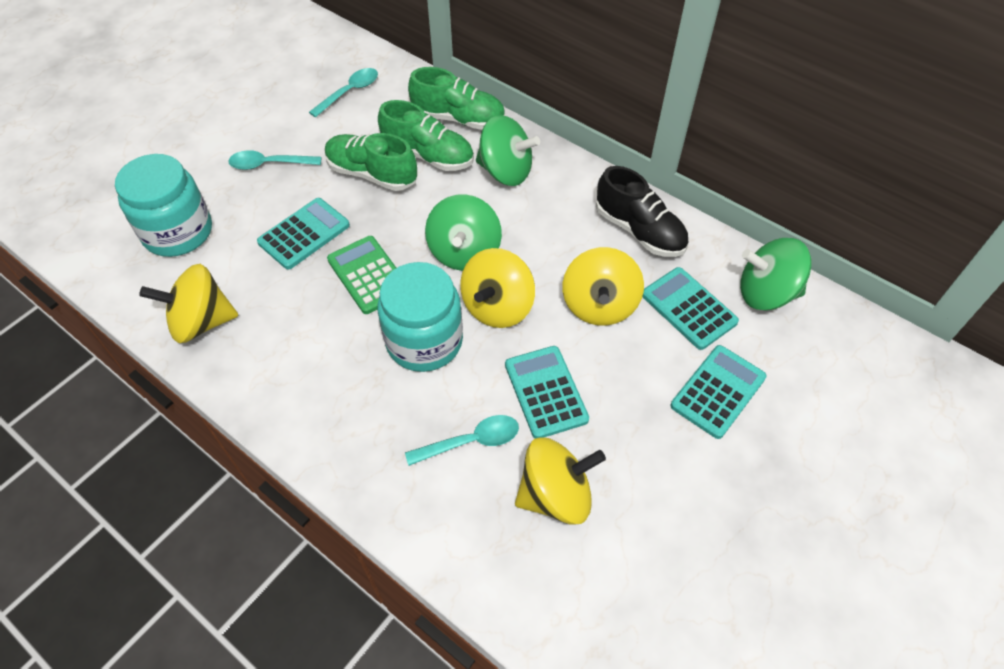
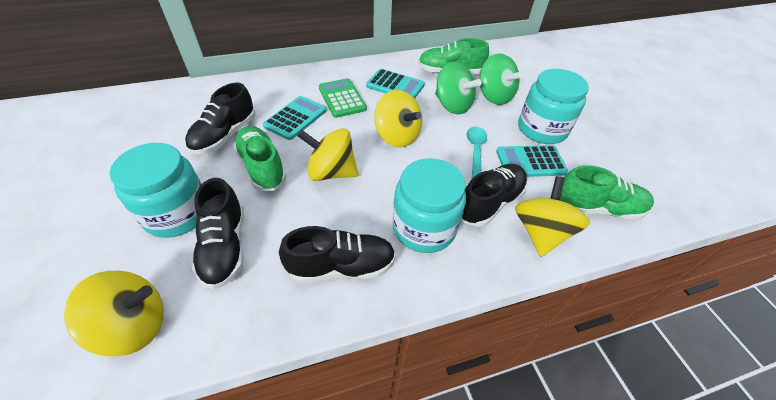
black shoe: [596,166,689,257] = 1 -> [185,82,255,154] [192,178,244,289] [279,226,396,283] [461,164,528,227] = 4
green spinning top: [425,194,502,271] [476,115,540,186] [740,238,812,311] = 3 -> [435,62,481,114] [479,53,523,105] = 2
turquoise calculator: [257,198,350,270] [505,346,589,439] [642,267,739,350] [671,345,767,439] = 4 -> [263,96,327,140] [366,69,425,99] [496,145,568,177] = 3
turquoise jar: [115,154,212,257] [377,262,463,372] = 2 -> [109,143,202,238] [393,158,466,253] [518,69,589,144] = 3
turquoise spoon: [228,150,321,170] [309,68,378,118] [405,415,519,466] = 3 -> [467,127,487,179] = 1

